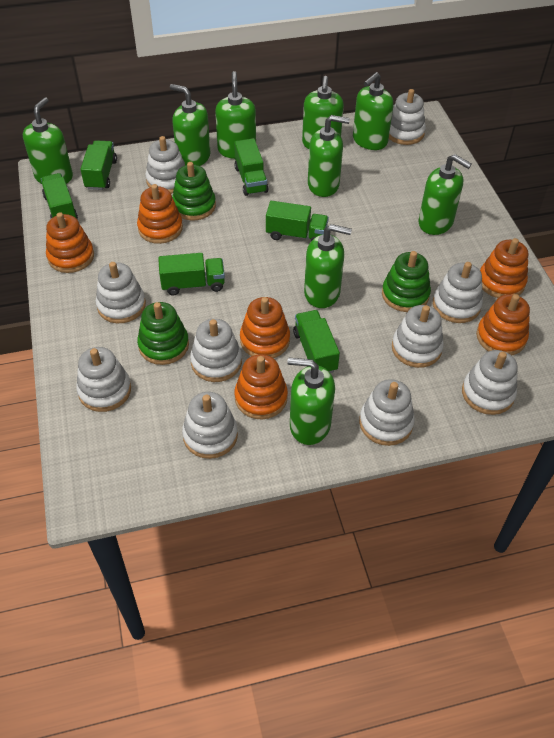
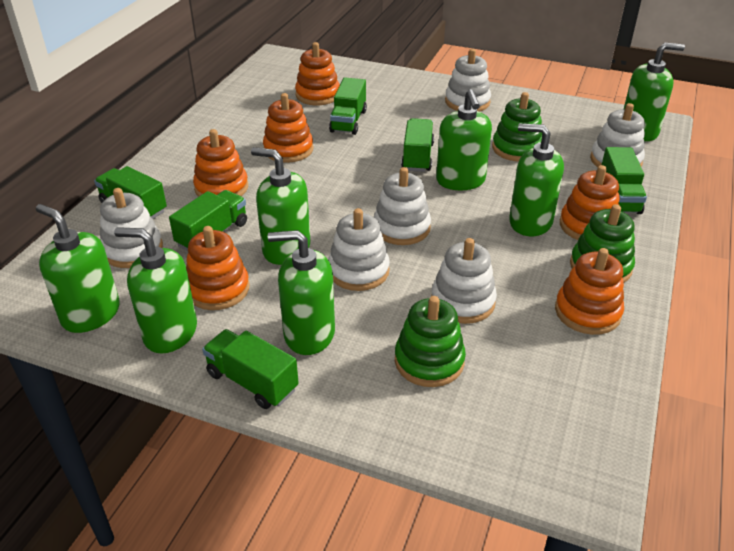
green soap dispenser: [23,97,73,184] [170,84,210,166] [215,71,256,159] [287,357,335,445] [302,76,344,149] [304,224,352,308] [308,115,350,197] [353,72,393,150] [419,154,472,235] = 9 -> [36,204,120,333] [114,227,197,353] [251,147,310,265] [268,230,335,355] [436,89,492,190] [509,123,564,236] [624,42,685,141] = 7
white stacking toy: [76,347,131,412] [96,262,146,323] [145,136,185,194] [182,392,238,459] [190,319,242,382] [359,379,415,446] [389,89,426,145] [392,305,444,368] [433,262,483,323] [462,350,518,415] = 10 -> [100,188,163,268] [328,208,390,291] [374,167,431,245] [431,238,497,324] [445,49,491,112] [590,103,645,167] = 6

